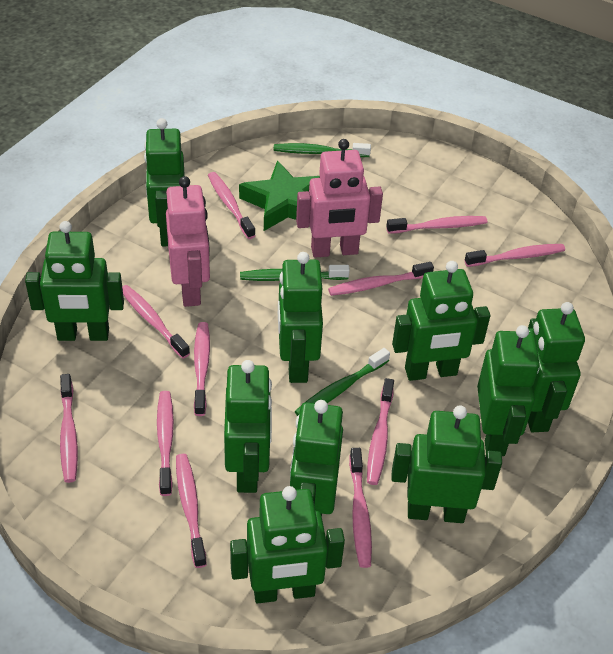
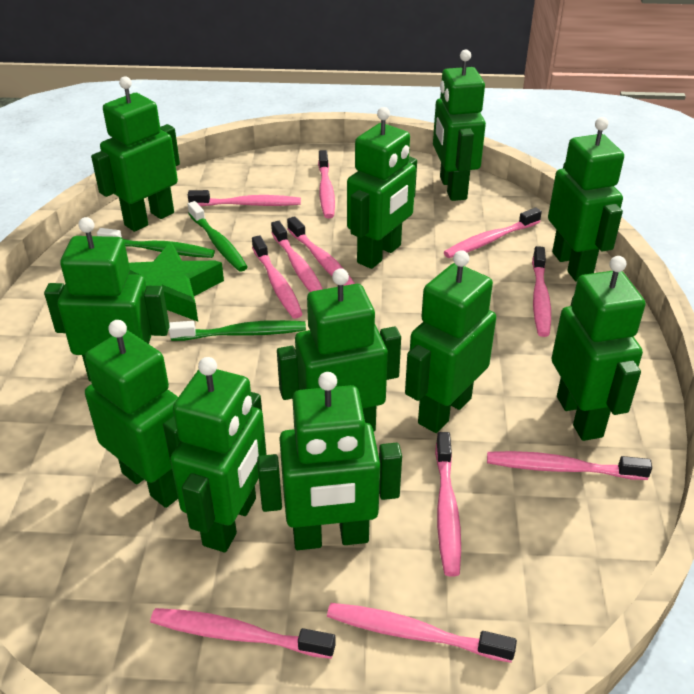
green robot: [25,221,124,341] [144,118,185,246] [224,360,272,493] [230,486,345,603] [278,252,323,383] [290,400,343,516] [391,405,502,523] [392,261,490,381] [477,325,540,456] [528,302,585,432] = 10 -> [44,217,170,382] [85,320,180,508] [91,76,180,232] [170,357,267,552] [257,372,402,550] [277,268,401,431] [347,107,417,269] [405,250,496,433] [433,50,486,201] [548,117,624,282] [552,256,645,441] = 11
pink robot: [166,176,210,307] [296,139,383,258] = 2 -> none = 0

